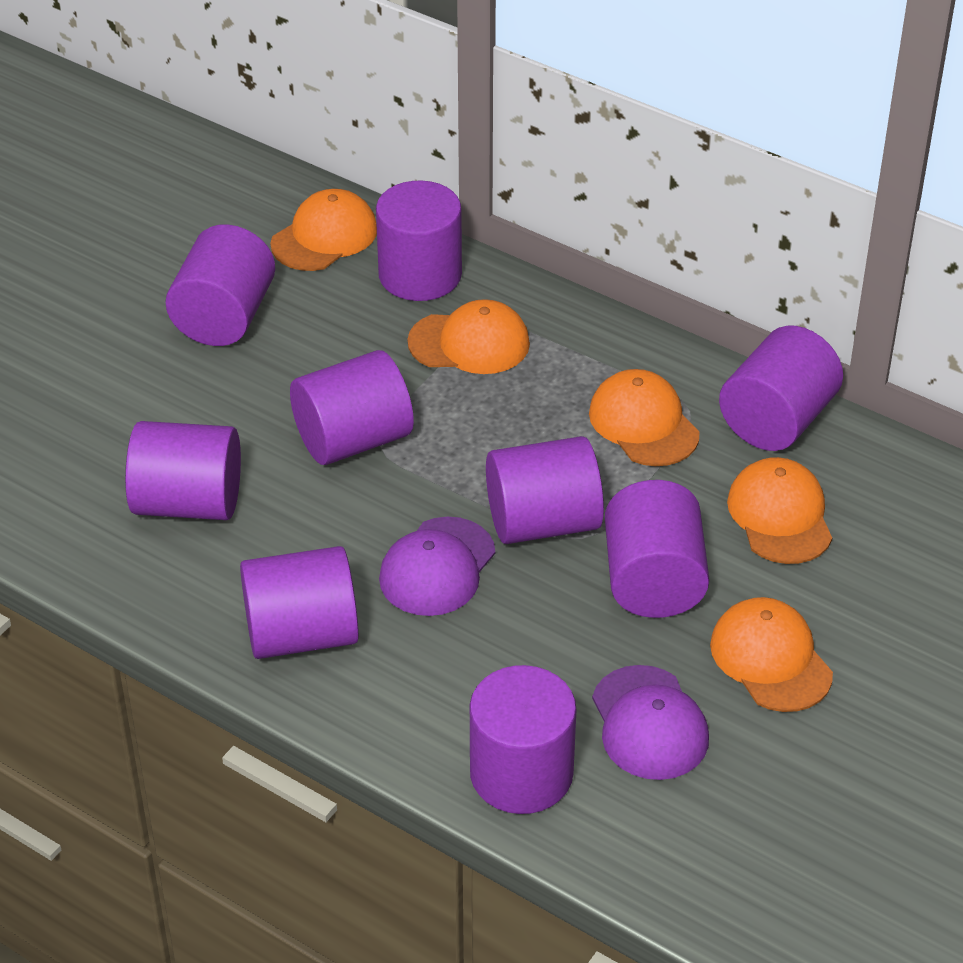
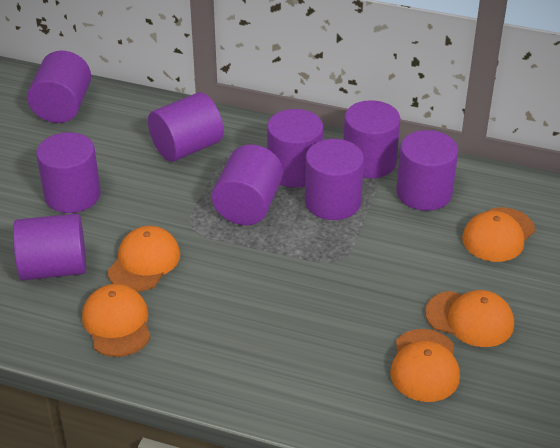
purple cap: [379,517,495,616] [592,665,709,780] = 2 -> none = 0

